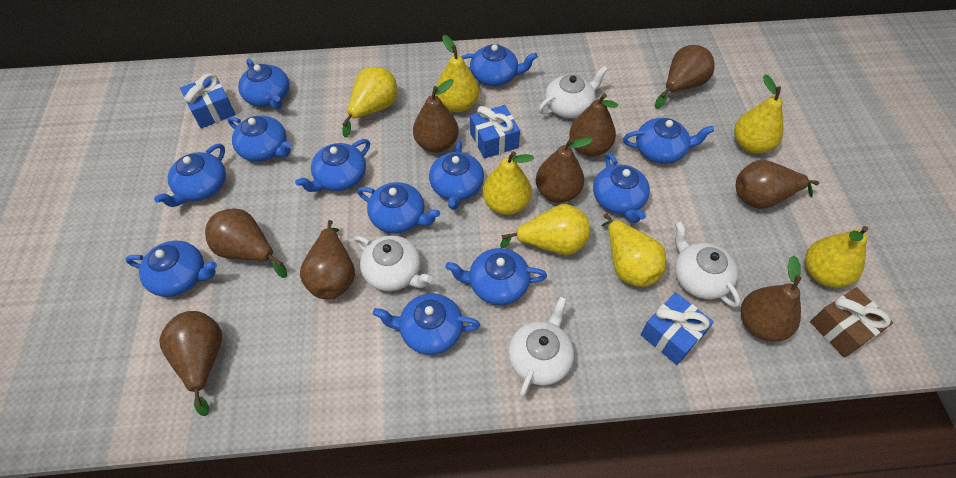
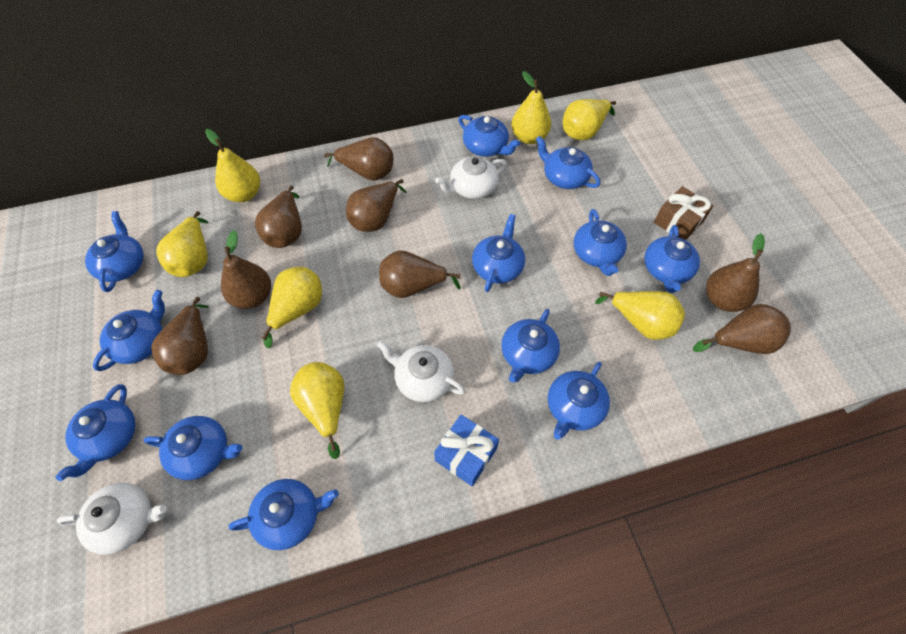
blue gift: [180,73,235,129] [470,105,520,159] [640,292,714,365] = 3 -> [434,415,499,486] = 1
brown pear: [159,311,222,416] [205,208,287,278] [300,220,355,299] [413,79,459,153] [536,138,593,203] [569,93,618,156] [655,45,715,109] [736,160,819,209] [741,255,802,342] = 9 -> [151,297,209,375] [221,230,271,309] [255,185,302,248] [324,137,393,181] [346,179,407,232] [379,250,461,298] [693,304,791,354] [706,233,765,312] = 8
white teapot: [354,235,432,291] [508,296,574,397] [539,66,608,118] [675,221,741,307] = 4 -> [57,483,167,555] [377,341,465,402] [435,156,507,199] = 3

